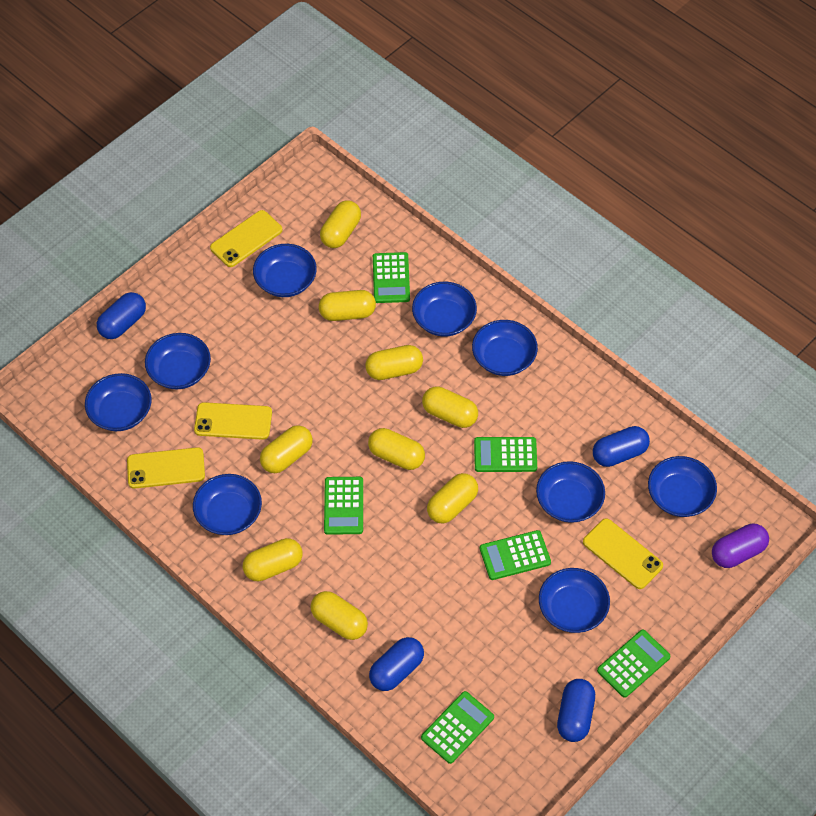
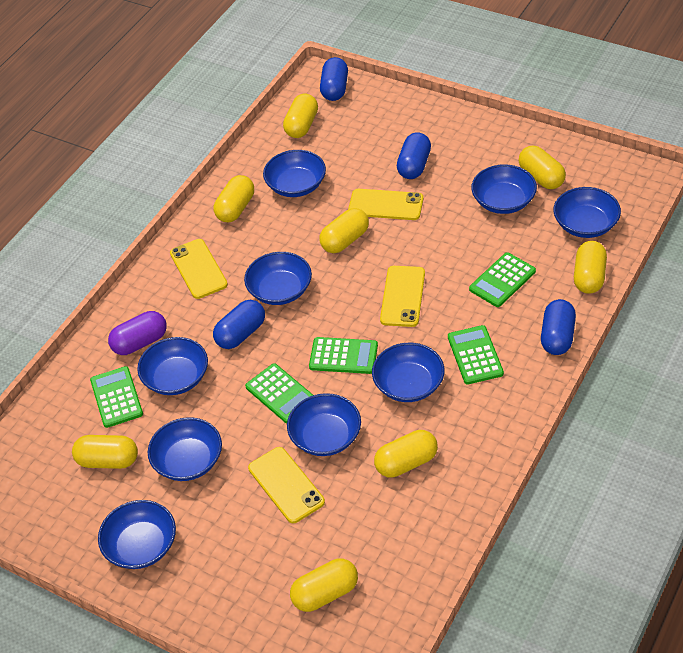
green calculator: [324,477,363,535] [373,252,410,303] [421,691,494,764] [474,437,537,472] [480,530,551,580] [597,630,670,698] = 6 -> [90,366,143,428] [245,363,313,423] [309,337,378,374] [448,325,504,384] [469,252,536,307] = 5
yellow capsule: [243,538,303,581] [260,425,313,473] [310,591,368,640] [319,290,376,321] [320,201,361,248] [365,345,423,380] [368,428,425,470] [422,386,478,428] [427,473,478,524] = 9 -> [72,435,138,469] [214,175,254,222] [283,94,318,138] [290,558,358,612] [319,208,369,253] [374,430,438,478] [519,146,566,189] [574,241,607,294] = 8

